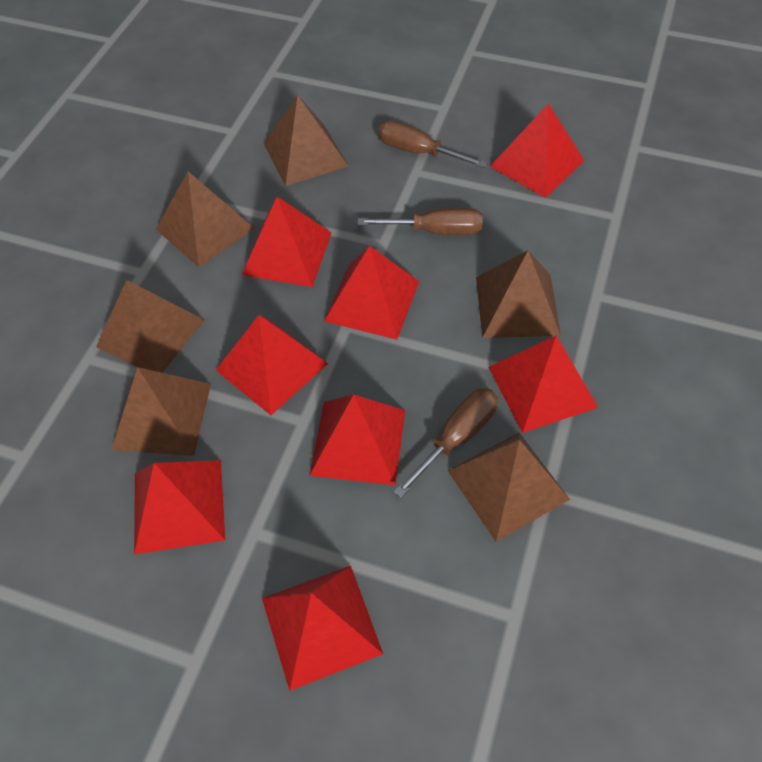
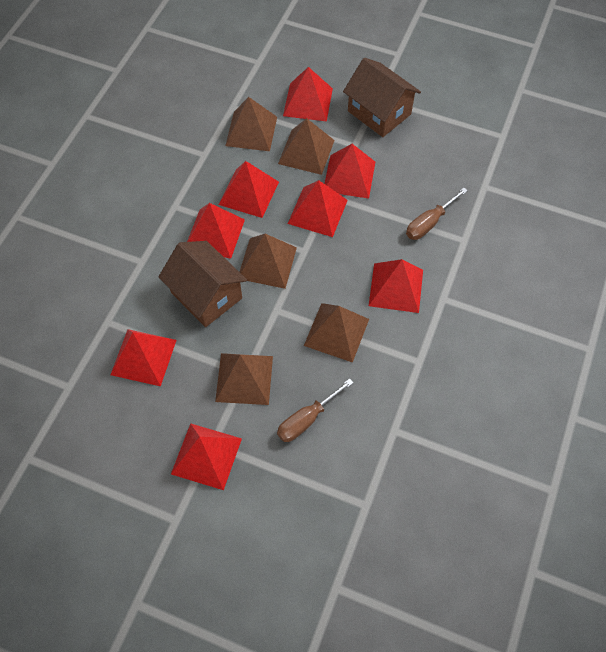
brown house: none = 0 -> [158,241,247,327] [343,58,421,137] = 2
brown pyramid: [96,280,204,373] [111,367,211,456] [156,172,255,267] [264,95,348,186] [448,433,570,542] [476,250,561,338] = 6 -> [215,353,273,405] [225,97,277,151] [240,234,297,289] [278,118,335,175] [304,303,369,363] = 5
brown screwdriver: [358,207,483,235] [378,120,487,168] [393,388,498,498] = 3 -> [277,378,354,442] [406,188,468,240] = 2

